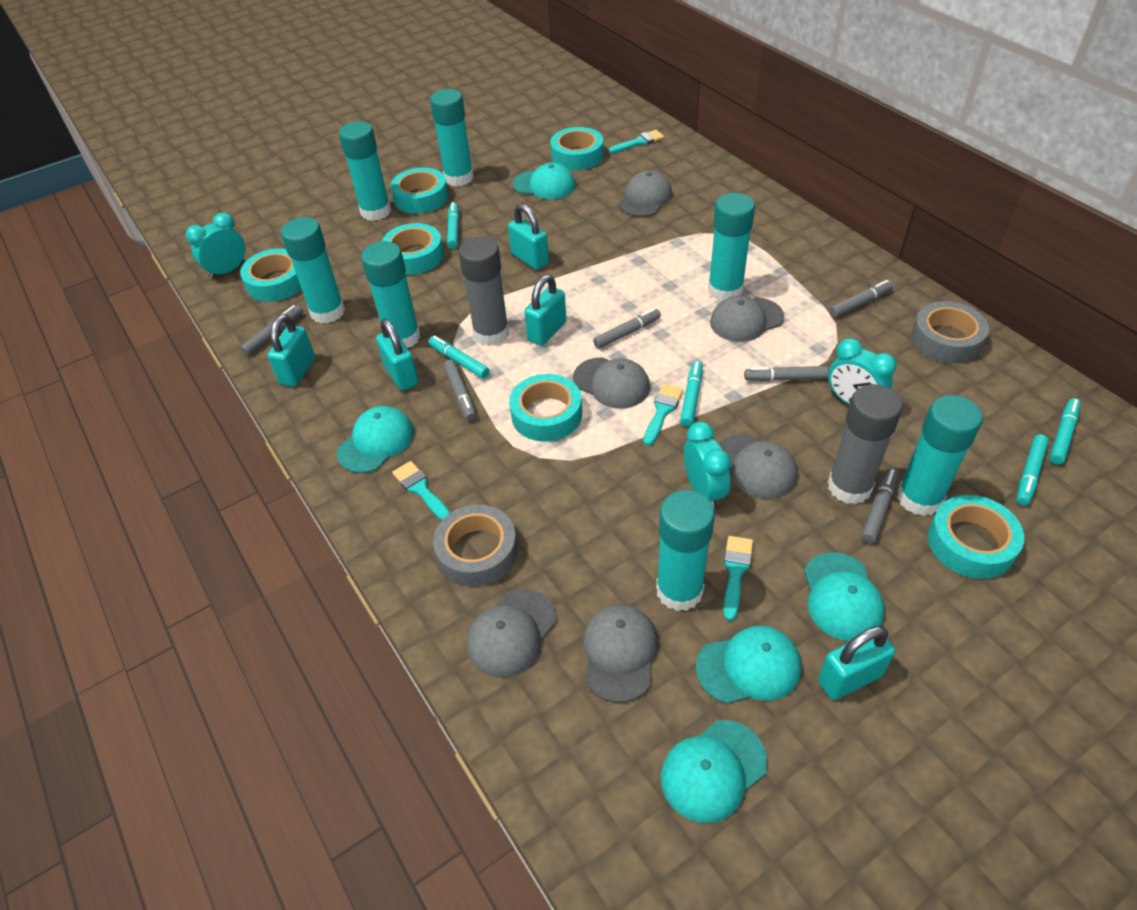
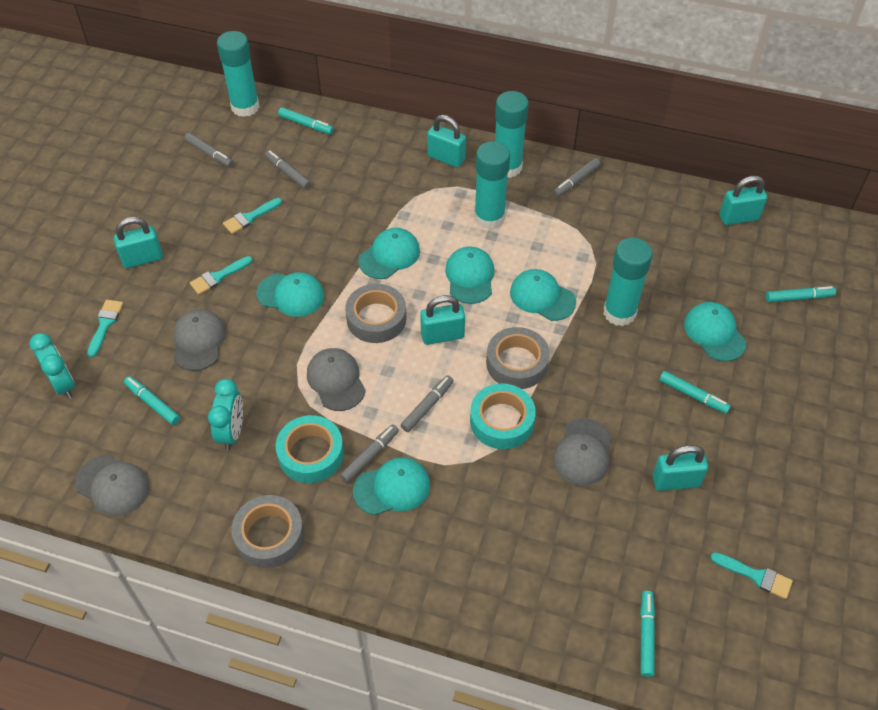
grey cap: [467,589,556,677] [573,357,650,409] [583,604,658,703] [619,170,672,217] [710,296,784,342] [718,434,797,499] = 6 -> [75,455,149,516] [173,309,226,371] [307,348,366,411] [553,418,612,486] = 4
grey glue stick: [458,237,509,346] [828,384,903,504] = 2 -> none = 0
grey marker: [241,305,303,355] [444,360,476,421] [593,308,661,349] [744,366,829,381] [829,280,893,317] [861,468,898,543] = 6 -> [184,133,233,168] [265,150,311,190] [340,424,399,483] [401,375,453,432] [553,158,600,197] = 5
grey tape: [433,504,518,587] [911,301,989,363] = 2 -> [232,495,304,568] [345,284,407,343] [486,327,550,389] = 3
turquoise cap: [336,406,414,473] [513,163,575,199] [661,720,768,823] [696,626,801,704] [804,552,885,641] = 5 -> [256,272,324,317] [353,457,430,515] [358,228,420,279] [445,246,495,304] [510,269,576,321] [684,302,747,362] = 6
turquoise clock: [186,212,246,279] [684,421,731,509] [828,338,896,405] = 3 -> [30,333,75,399] [208,379,243,450] = 2
turquoise glue stick: [281,217,345,323] [339,121,391,221] [361,241,420,348] [430,89,474,187] [656,490,715,611] [708,193,755,301] [897,395,983,516] = 7 -> [217,31,260,117] [474,141,510,229] [495,91,529,178] [603,238,653,326] = 4
turquoise tape: [240,248,301,302] [382,223,444,275] [391,167,448,214] [509,374,582,441] [550,127,604,170] [928,495,1024,579] = 6 -> [276,415,344,483] [470,383,536,449] = 2

